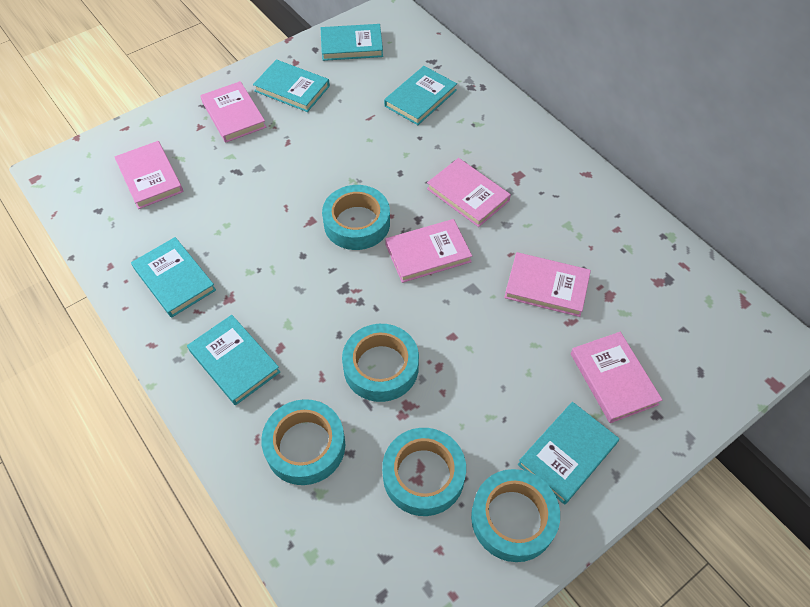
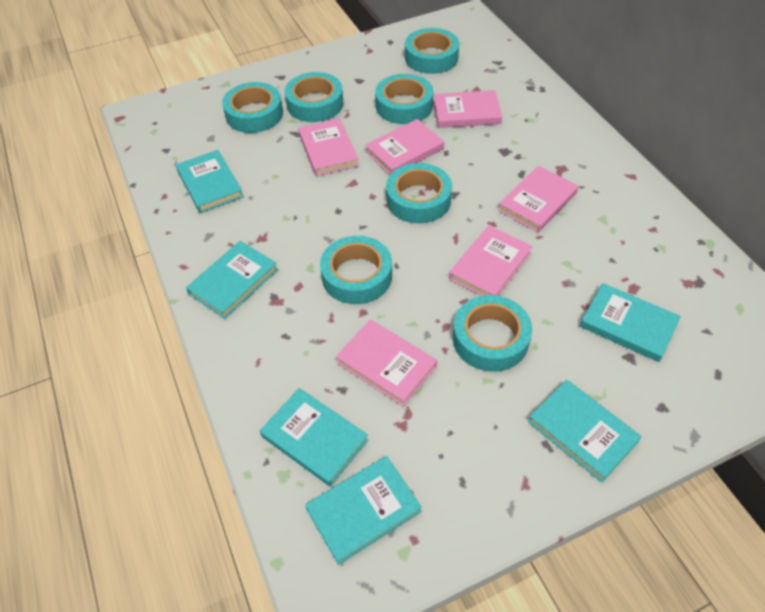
turquoise tape: [261,399,345,485] [322,185,390,250] [342,324,419,402] [382,428,466,516] [471,469,560,562] = 5 -> [222,82,283,133] [285,72,343,122] [320,236,392,304] [375,74,433,124] [386,163,452,224] [405,28,459,74] [453,295,532,372] = 7

